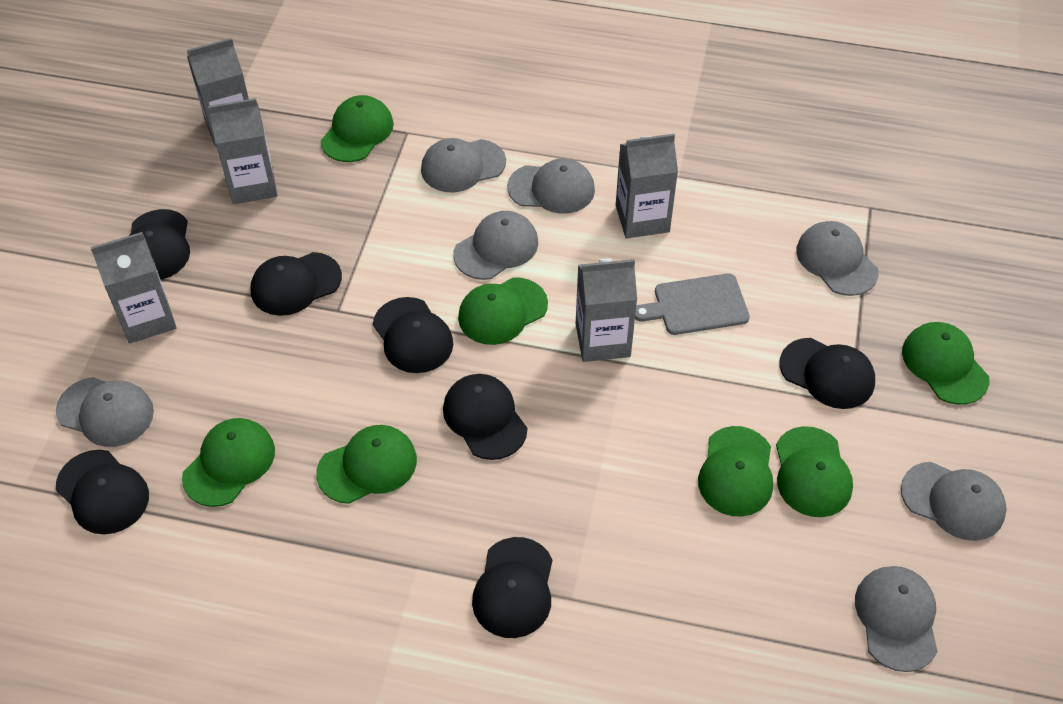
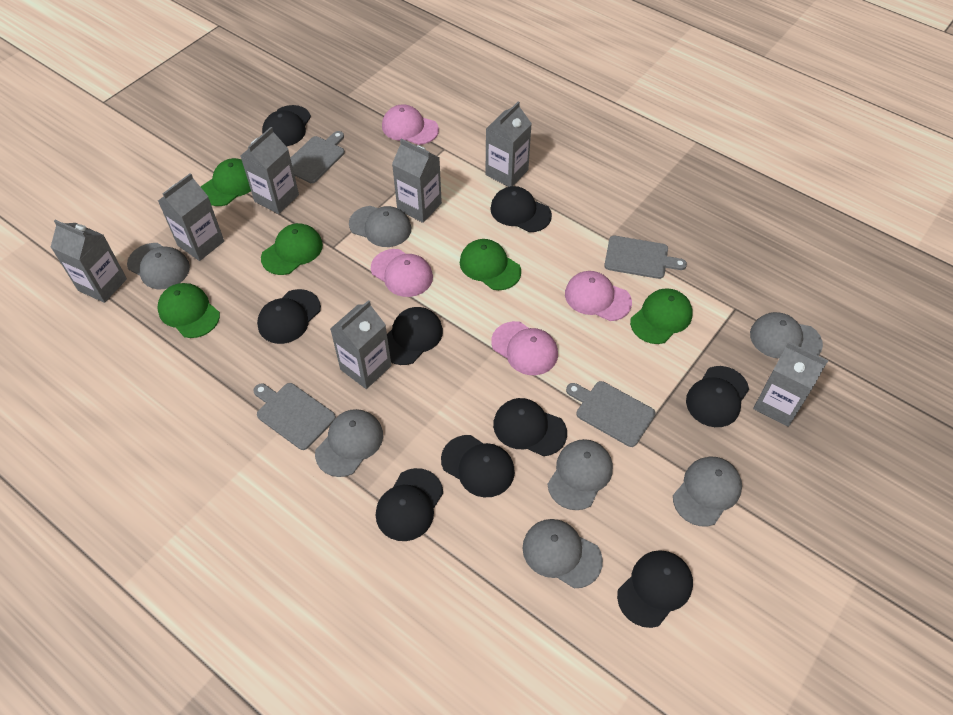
black cap: [56,450,149,534] [129,209,190,280] [251,252,342,316] [373,297,453,373] [443,374,527,460] [472,537,553,638] [779,338,875,409] = 7 -> [257,289,321,344] [262,105,311,146] [376,468,443,541] [387,307,443,365] [441,435,515,497] [490,186,552,232] [493,398,567,456] [617,550,693,628] [686,366,749,427] = 9
green cap: [182,418,275,507] [316,425,417,504] [321,95,394,162] [458,277,548,345] [698,426,773,517] [776,426,853,517] [902,322,989,405] = 7 -> [157,283,220,338] [201,158,251,206] [261,223,323,275] [460,239,521,290] [630,288,693,344] = 5
grey carton: [90,232,177,343] [187,38,249,147] [208,98,277,204] [576,258,637,362] [616,134,678,239] = 5 -> [51,220,127,303] [158,173,224,261] [241,127,299,214] [330,300,392,389] [392,139,442,223] [485,101,532,187] [753,342,828,427] = 7
grey cutting board: [635,274,750,335] = 1 -> [253,383,336,450] [290,131,345,183] [566,381,656,447] [604,236,687,279] = 4
pink cap: none = 0 -> [371,249,433,297] [382,104,439,145] [491,321,558,375] [565,271,632,321] = 4

